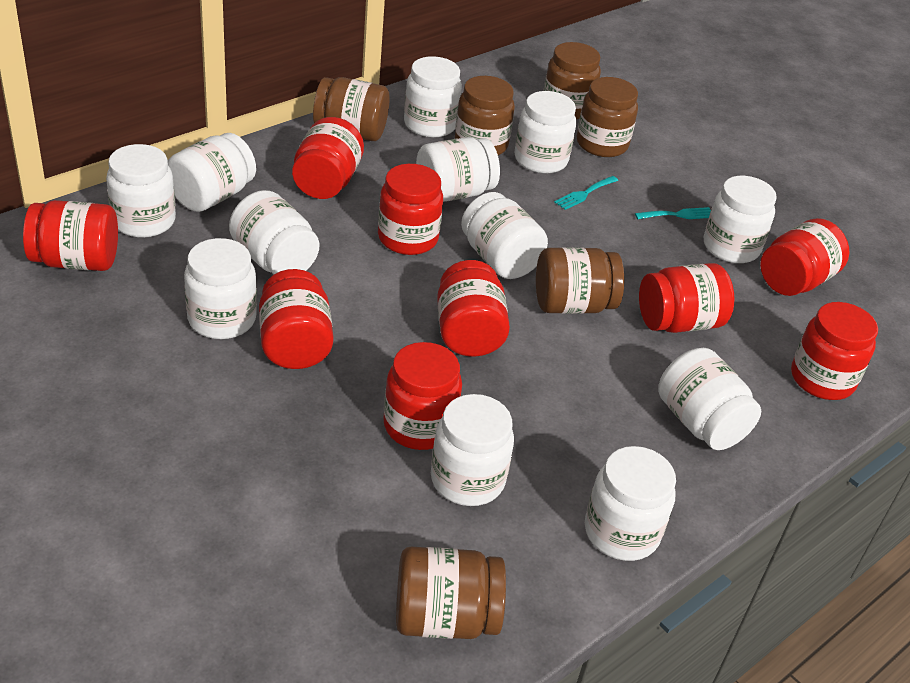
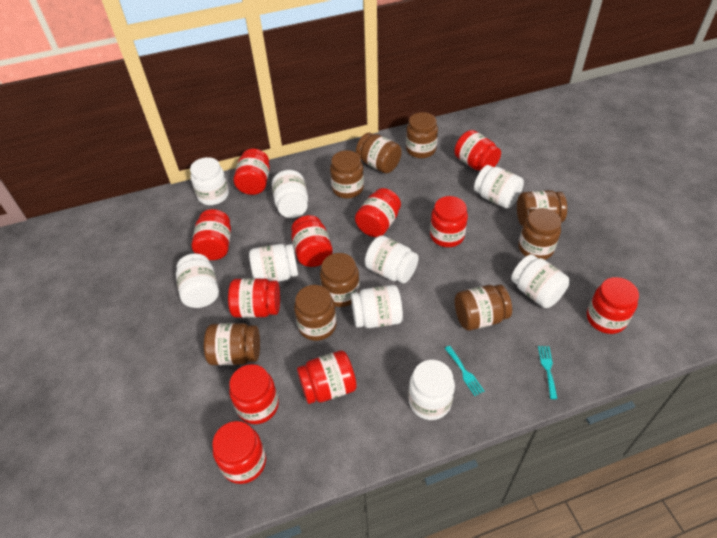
brown jar: [313,77,389,141] [396,547,506,639] [455,76,515,155] [536,247,624,314] [543,42,601,120] [577,77,638,157] = 6 -> [204,323,260,365] [294,285,337,341] [320,253,360,307] [330,150,364,198] [356,133,402,173] [406,112,438,158] [455,284,512,331] [517,190,567,226] [518,208,561,260] = 9
red jar: [23,200,118,271] [259,269,333,369] [292,117,364,199] [378,164,443,255] [383,342,462,450] [437,260,510,357] [639,263,734,333] [760,218,849,296] [791,302,878,400] = 9 -> [192,209,231,260] [212,421,266,484] [228,278,280,318] [229,364,279,424] [234,149,270,195] [291,215,333,267] [297,350,357,404] [355,188,401,237] [430,196,468,247] [454,130,501,171] [587,277,639,334] = 11
white jar: [106,144,176,238] [168,133,256,212] [184,238,257,339] [229,190,319,274] [404,56,462,138] [416,137,500,202] [431,394,514,506] [461,192,548,279] [515,91,576,174] [585,446,676,561] [658,348,761,450] [704,176,777,263] = 12 -> [176,254,219,308] [190,157,229,205] [249,244,298,282] [272,170,308,218] [351,285,403,328] [365,236,419,283] [408,360,455,420] [474,165,524,209] [511,254,570,308] = 9

